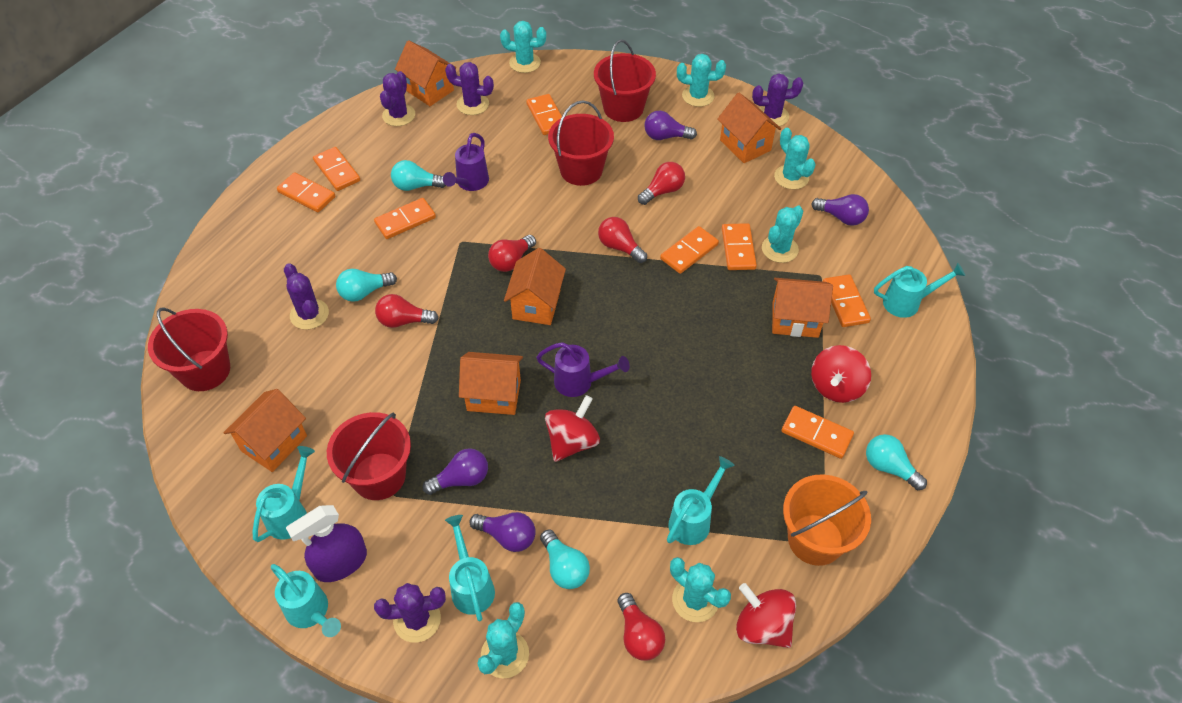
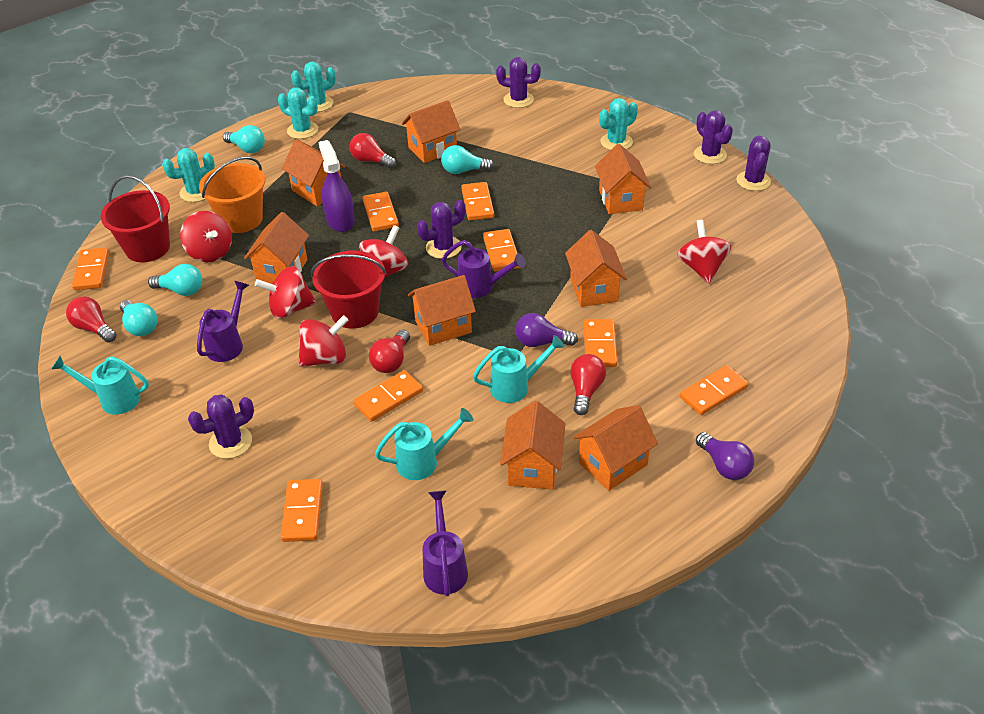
orange house: [223,389,307,472] [395,40,456,106] [459,352,523,415] [504,248,566,325] [717,93,781,163] [772,278,833,338] = 6 -> [244,212,309,284] [282,139,345,206] [402,100,461,163] [408,275,476,346] [500,401,565,490] [565,230,627,307] [573,405,658,491] [595,144,651,214] = 8
purple light bulb: [423,448,488,495] [469,512,536,552] [644,111,697,140] [811,194,869,226] = 4 -> [515,313,578,347] [696,432,754,480] = 2
purple watering can: [443,133,489,191] [536,342,630,397] = 2 -> [197,281,249,362] [422,490,468,596] [442,240,526,298] = 3
red bucket: [148,308,230,391] [327,412,411,500] [548,100,614,186] [594,39,656,122] = 4 -> [101,175,170,262] [311,251,387,329] = 2
red light bulb: [375,294,439,328] [488,235,536,272] [598,217,647,263] [618,593,665,661] [638,162,685,205] = 5 -> [66,296,116,343] [349,133,396,169] [369,330,410,373] [570,354,606,415] = 4
red spinning top: [545,395,600,462] [736,583,796,648] [811,345,871,403] = 3 -> [180,211,232,262] [255,266,316,319] [298,315,349,367] [359,225,408,278] [677,220,732,283] = 5
turquoise cactus: [477,602,529,679] [500,21,546,73] [670,557,731,622] [677,54,726,107] [762,206,803,263] [774,128,816,190] = 6 -> [162,148,215,202] [278,87,318,139] [291,62,336,112] [599,98,638,150] = 4
turquoise watering can: [253,446,315,542] [271,564,341,637] [445,515,495,622] [667,456,735,545] [874,263,965,318] = 5 -> [51,356,149,415] [375,408,473,480] [473,335,565,403] = 3

